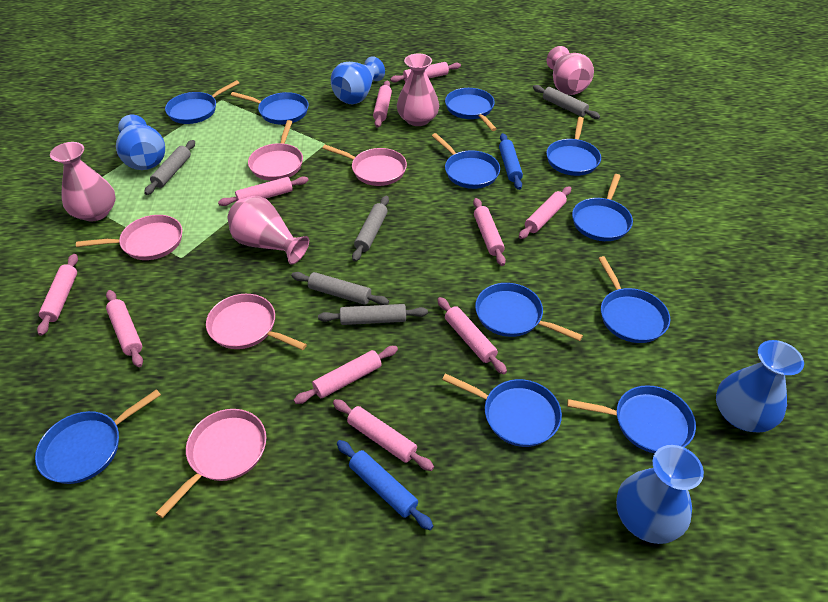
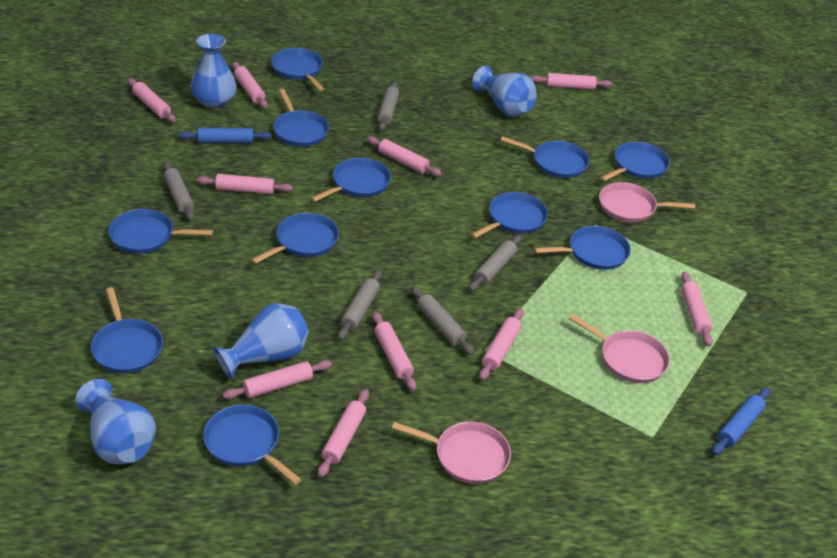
pink pan: [76,215,183,260] [156,409,266,518] [206,294,307,350] [248,120,303,181] [323,145,407,186] = 5 -> [392,422,511,484] [569,314,670,383] [599,182,695,223] = 3
pink vase: [50,142,116,222] [228,196,309,265] [397,53,439,126] [547,46,594,95] = 4 -> none = 0

